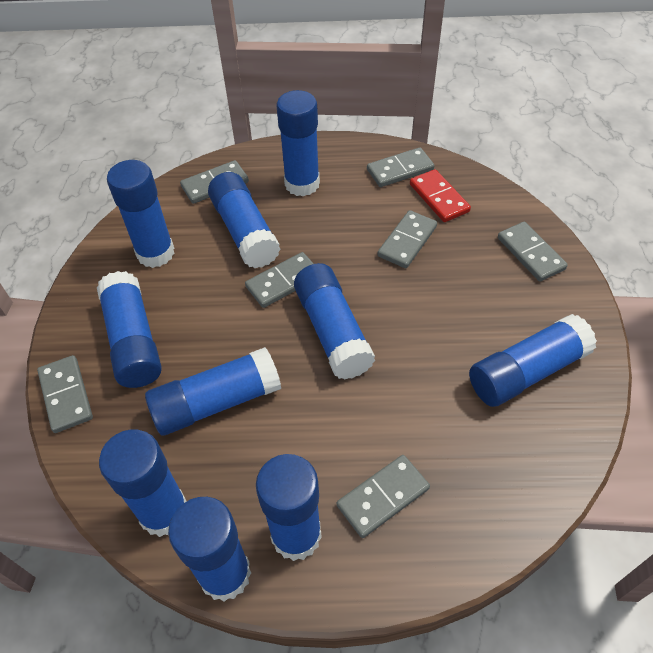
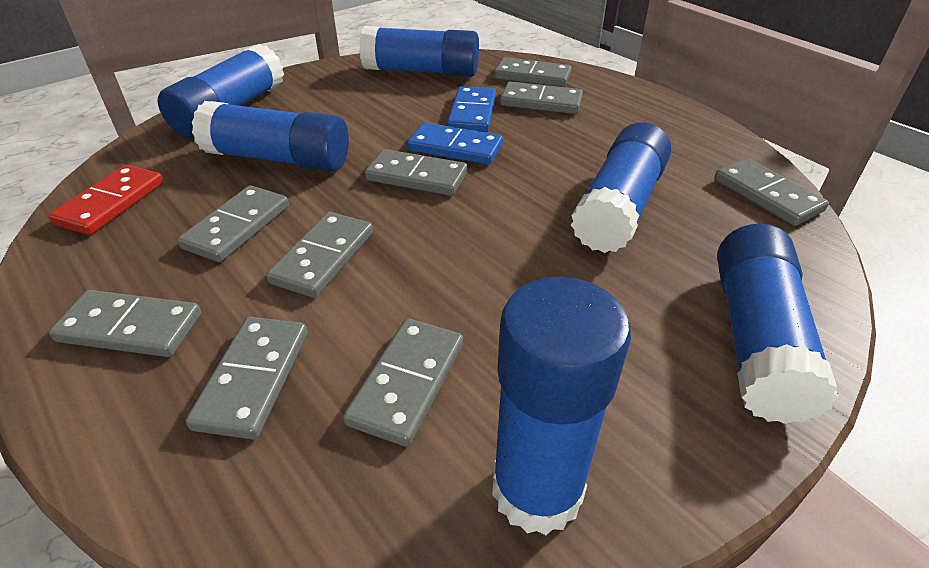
blue domino: none = 0 -> [407,122,503,165] [447,86,496,132] = 2
blue glue stick: [97,271,162,388] [99,429,187,537] [107,160,175,268] [145,347,281,435] [168,497,251,601] [208,172,281,268] [256,454,322,561] [276,90,320,197] [294,263,375,380] [469,314,597,407] = 10 -> [158,43,284,137] [192,101,349,171] [359,26,479,77] [492,277,631,535] [571,122,671,253] [717,224,838,424] = 6
grey domino: [37,355,93,433] [180,160,249,204] [245,252,314,308] [337,455,430,538] [367,147,435,187] [378,210,437,268] [498,222,568,281] = 7 -> [49,290,201,357] [177,185,289,262] [186,317,308,440] [266,212,373,298] [343,318,463,447] [365,149,467,196] [494,57,572,87] [500,81,583,114] [715,158,829,226] = 9

